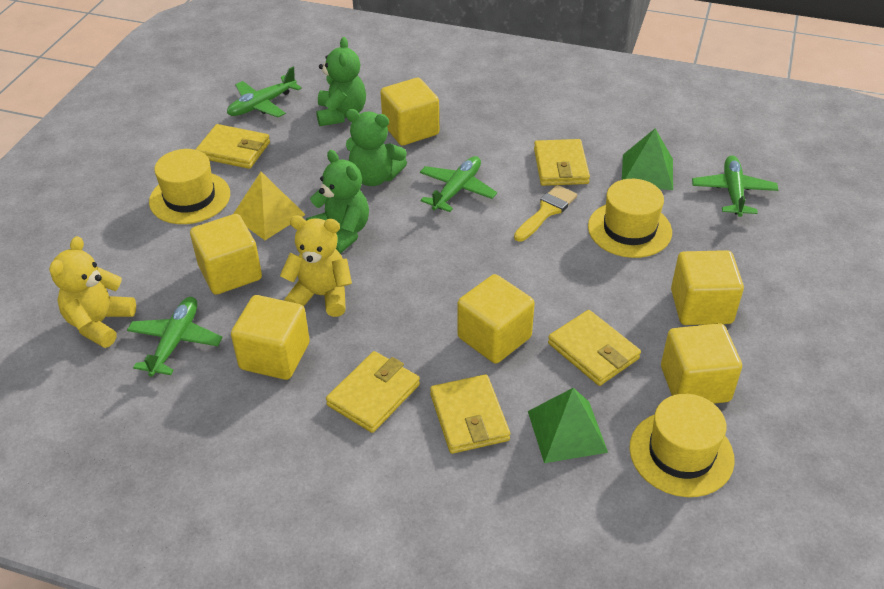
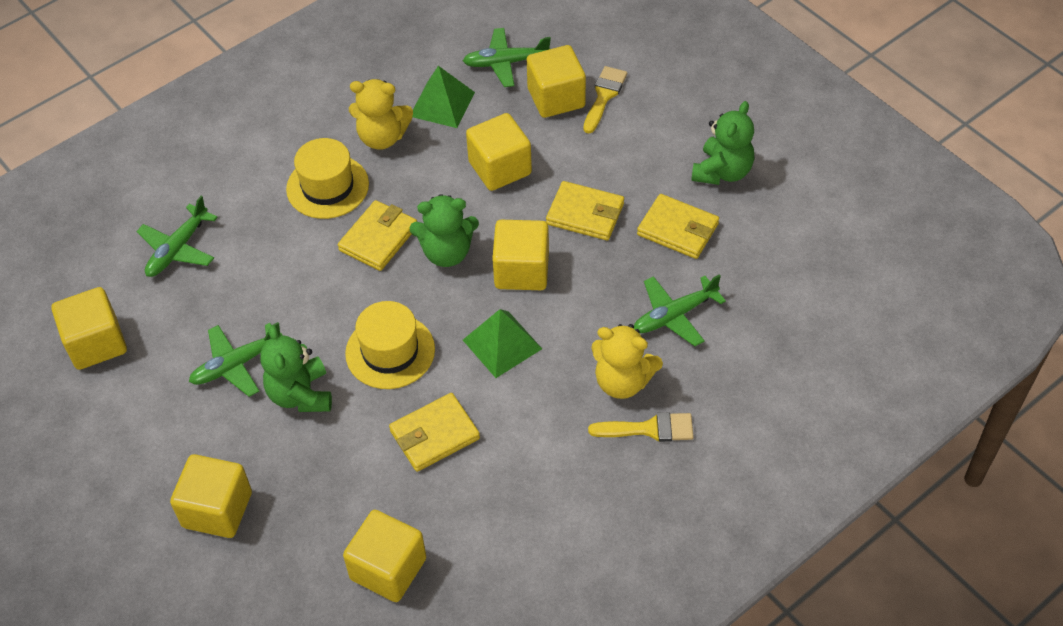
yellow brush: [514,185,577,242] = 1 -> [583,66,627,133] [588,412,694,442] = 2
yellow hat: [149,149,230,224] [588,179,672,258] [629,394,735,497] = 3 -> [286,138,369,219] [345,301,435,389] = 2
yellow pyramid: [233,172,306,240] = 1 -> none = 0
yellow wallet: [195,124,270,169] [326,351,420,433] [430,374,510,454] [534,139,590,186] [548,310,641,386] = 5 -> [338,200,417,271] [389,393,480,472] [546,181,624,240] [637,194,719,259] = 4

